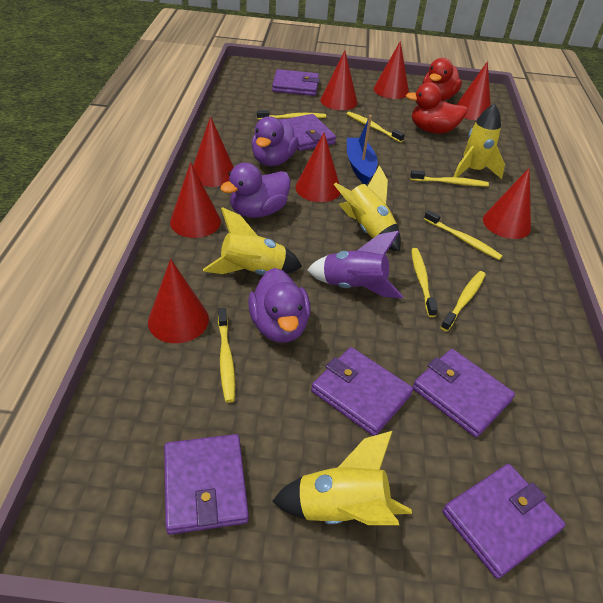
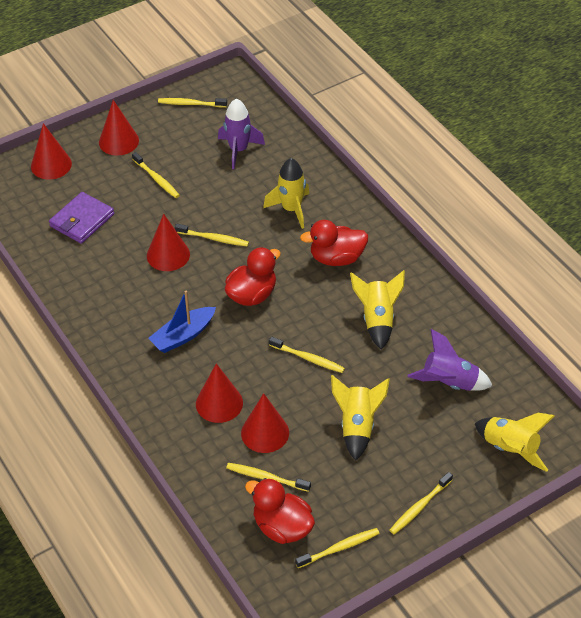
purple duck: [220,163,291,218] [248,268,311,343] [252,116,298,166] = 3 -> none = 0
purple rocket: [307,231,403,299] = 1 -> [218,99,265,169] [407,329,492,391] = 2
purple wallet: [164,434,249,535] [272,69,320,96] [286,114,336,151] [311,347,413,436] [413,349,515,437] [442,464,566,579] = 6 -> [49,192,114,244] = 1
red cone: [148,259,209,343] [170,162,221,238] [193,116,234,187] [295,132,340,202] [321,51,357,110] [374,41,409,99] [456,61,491,120] [483,168,531,239] = 8 -> [31,123,72,179] [99,100,139,156] [147,214,190,271] [196,363,243,423] [241,393,289,453] = 5
red duck: [406,82,467,134] [423,58,462,101] = 2 -> [225,247,281,306] [245,478,315,544] [300,220,368,266] = 3

